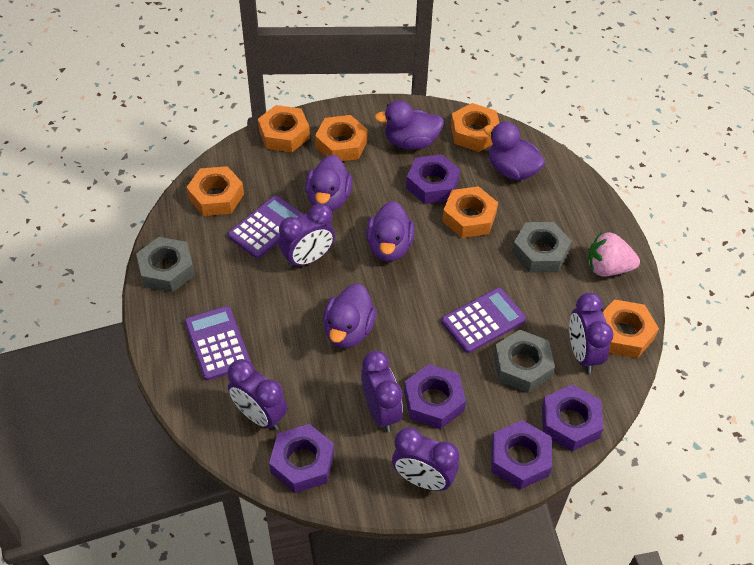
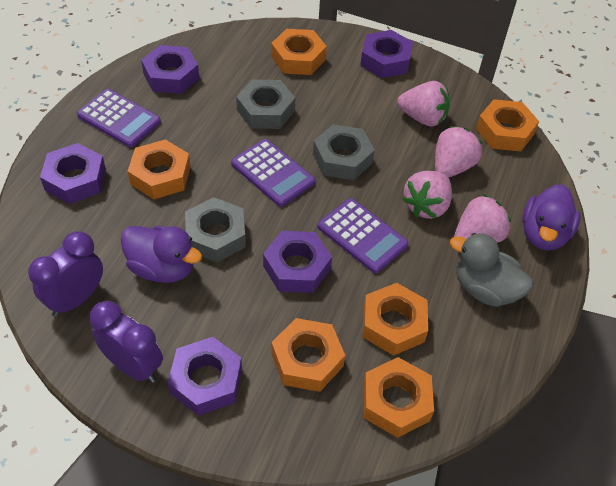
grey duck: none = 0 -> [450,233,533,307] = 1
pink strawberry: [587,232,640,276] = 1 -> [397,81,450,127] [402,171,452,219] [435,126,482,178] [454,194,511,243] = 4
purple clock: [227,359,287,430] [279,204,335,269] [361,351,403,432] [392,427,460,491] [569,292,613,373] = 5 -> [28,231,103,317] [90,301,163,383] = 2
purple duck: [305,155,353,211] [323,283,377,348] [366,201,415,261] [374,100,444,150] [483,122,545,180] = 5 -> [121,226,202,283] [522,185,581,250] = 2

